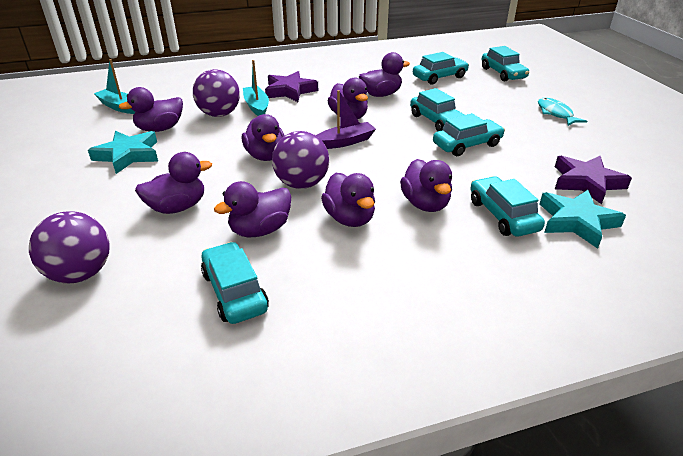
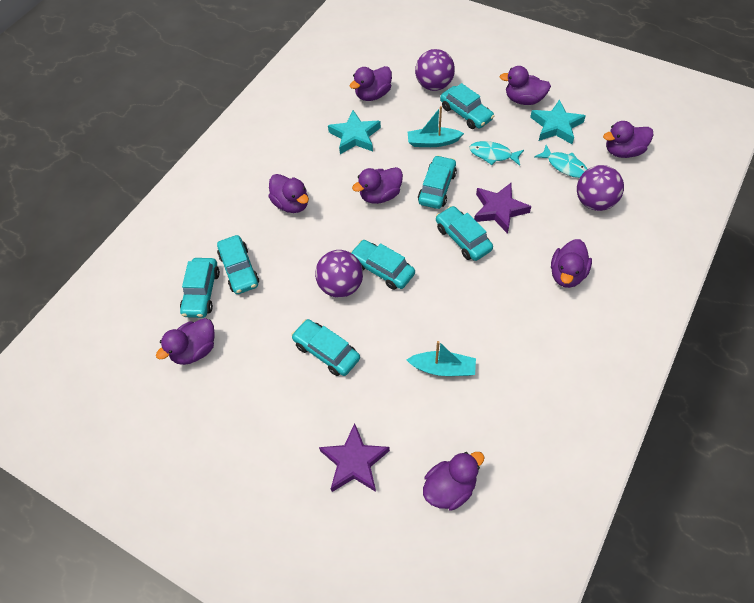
purple boat: [316,90,376,149] = 1 -> none = 0
turquoise car: [201,242,269,324] [410,88,464,131] [413,52,469,85] [433,113,505,156] [470,176,545,237] [482,46,529,82] = 6 -> [180,258,220,318] [217,235,259,294] [291,319,360,376] [350,240,415,290] [418,155,457,209] [436,206,493,261] [440,83,494,129] = 7
turquoise fish: [538,98,587,126] = 1 -> [469,141,524,166] [535,145,588,178] = 2

